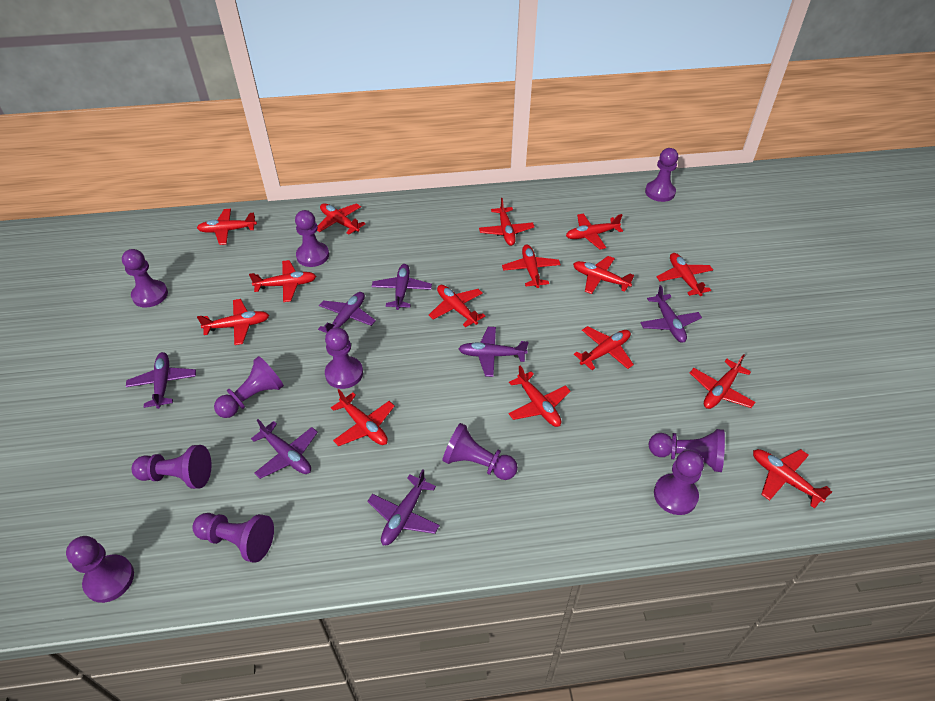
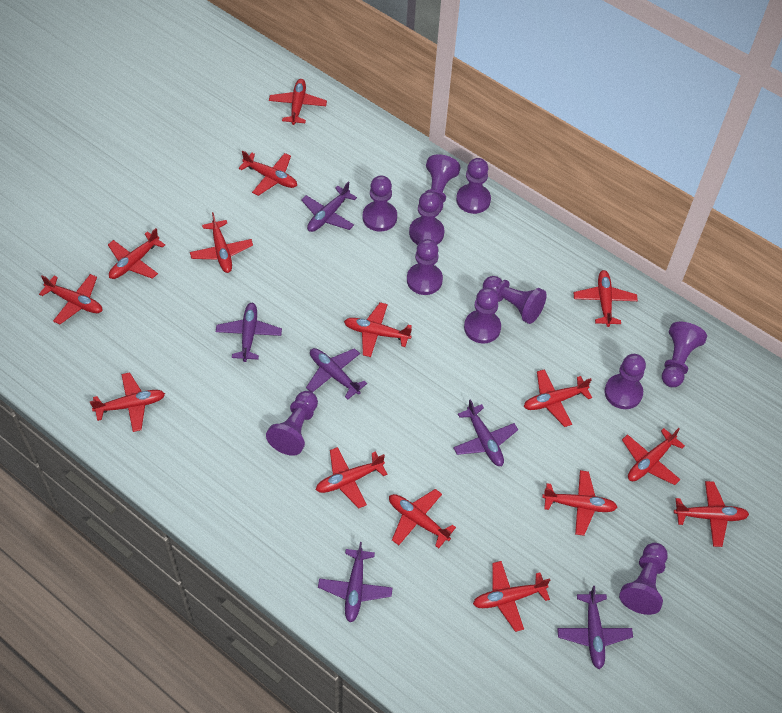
purple plane: [126,352,196,409] [251,419,318,479] [318,292,376,333] [367,469,440,545] [372,264,432,310] [458,327,528,377] [640,285,702,343] = 7 -> [216,303,282,362] [301,181,357,232] [306,348,367,400] [318,542,393,623] [453,399,518,466] [557,586,633,669] = 6

